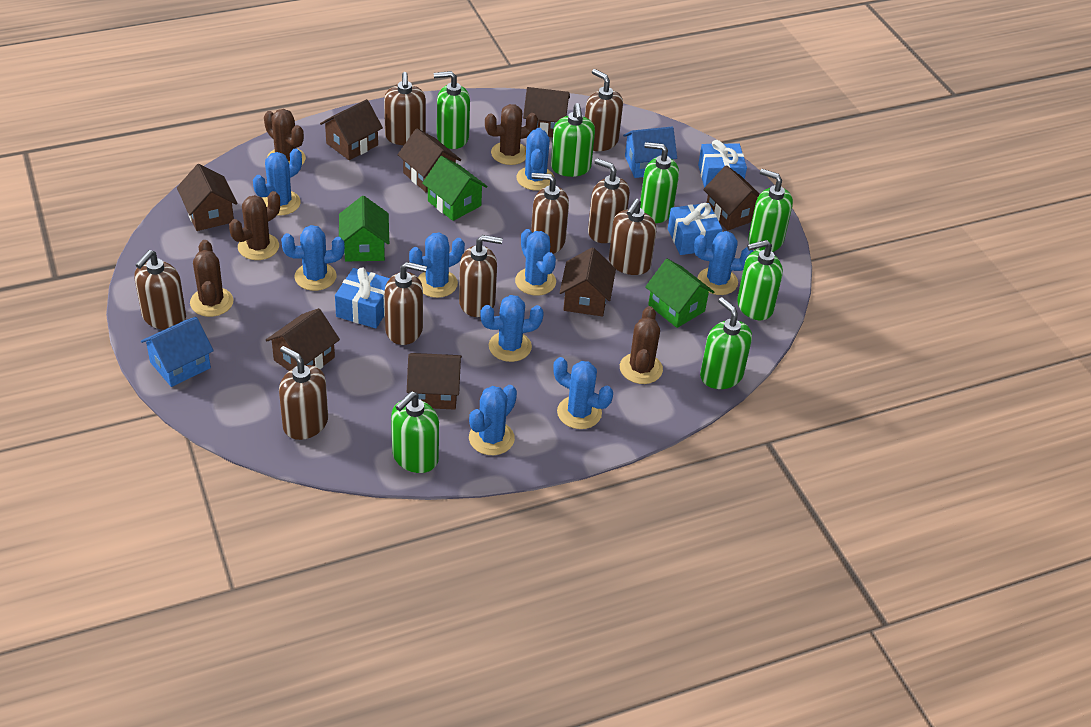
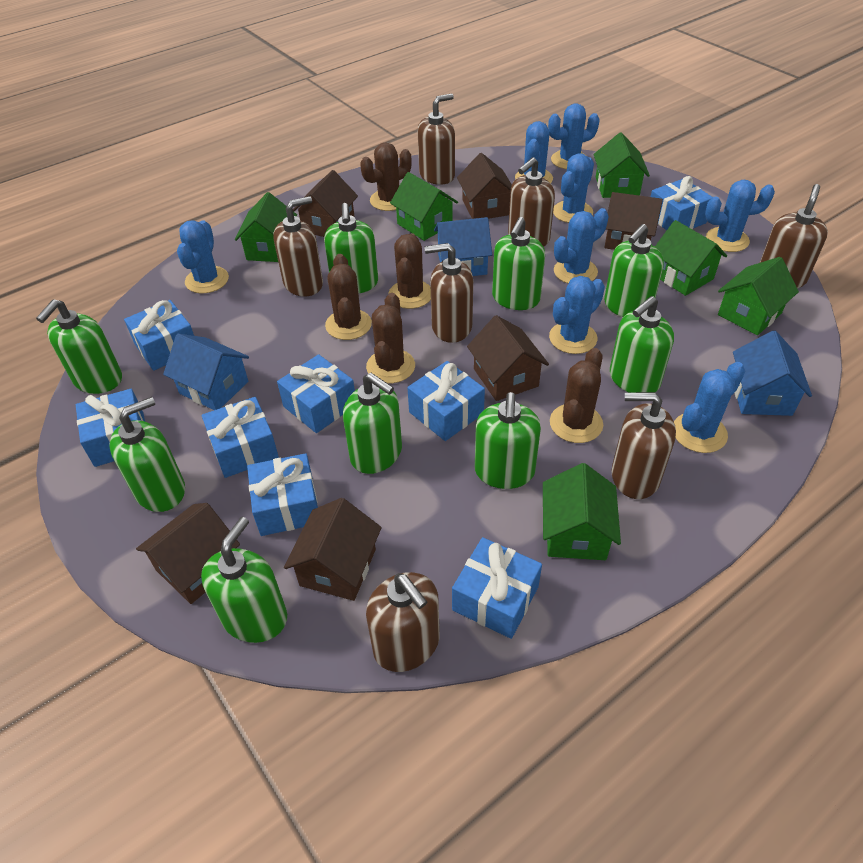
blue cactus: [253,148,302,216] [281,225,345,291] [409,233,465,298] [469,385,517,455] [480,295,544,362] [515,229,556,295] [516,128,554,191] [553,357,613,429] [694,231,753,295] = 9 -> [177,220,229,293] [515,121,553,183] [548,103,600,169] [549,276,605,354] [553,153,594,223] [554,208,609,284] [674,362,745,453] [705,180,775,252] = 8
blue gift: [335,267,390,329] [668,203,722,255] [698,140,747,188] = 3 -> [76,389,145,467] [124,300,194,371] [202,397,279,478] [247,453,318,536] [277,354,355,433] [407,361,485,441] [452,537,542,639] [651,176,713,230] = 8
blue house: [141,317,214,387] [623,127,677,178] = 2 -> [163,333,249,410] [434,217,492,276] [733,331,812,416] = 3
brown house: [177,164,238,231] [266,308,340,371] [320,99,383,160] [398,128,461,193] [407,353,462,410] [523,87,570,137] [560,248,616,317] [703,165,760,230] = 8 -> [136,503,240,604] [284,498,382,601] [293,170,358,237] [457,153,512,219] [467,315,549,401] [604,192,663,250] = 6
brown soap dispenser: [135,250,186,330] [279,346,328,440] [384,72,426,145] [384,262,427,345] [459,235,503,317] [531,173,569,254] [585,69,623,151] [588,158,630,243] [609,199,656,275] = 9 -> [273,196,323,297] [366,572,440,672] [418,93,455,185] [424,243,473,343] [508,157,555,247] [611,392,676,499] [760,184,828,288] = 7
green house: [339,196,389,261] [422,156,488,221] [645,259,714,328] = 3 -> [235,192,297,262] [390,172,458,241] [543,463,621,560] [594,133,650,198] [655,220,727,296] [718,257,799,335] = 6
green soap dispenser: [391,391,439,473] [434,71,470,149] [551,103,595,177] [640,142,679,223] [700,297,752,389] [737,240,783,320] [748,169,793,252] = 7 -> [36,299,122,394] [110,397,185,512] [201,517,287,643] [324,203,378,294] [343,373,402,474] [475,392,541,489] [492,217,545,310] [604,224,664,317] [610,296,674,392] = 9

